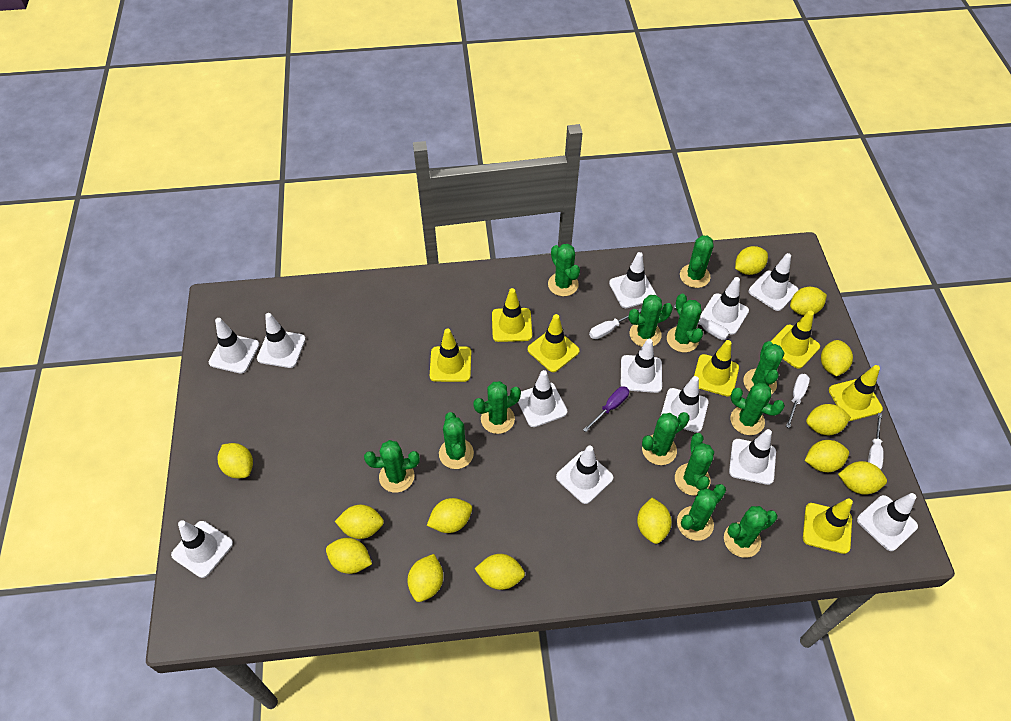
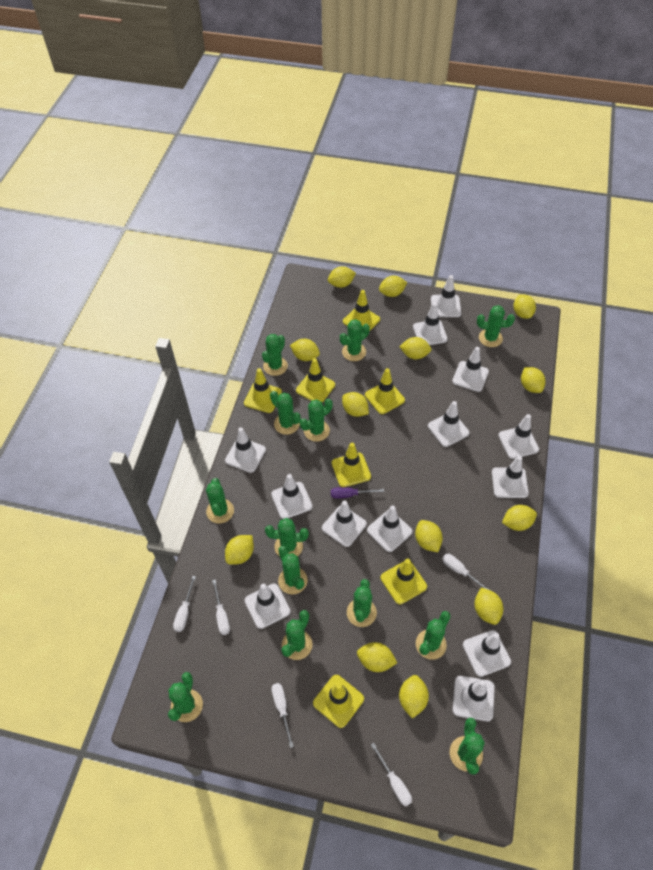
white screwdriver: [589,308,641,339] [673,304,729,340] [786,374,810,428] [868,413,884,470] = 4 -> [173,576,196,632] [212,579,230,635] [272,683,294,748] [371,743,412,806] [442,554,491,591] = 5
white traffic cone: [171,520,233,578] [209,318,259,374] [257,313,306,368] [518,370,567,427] [556,446,613,504] [609,252,656,308] [621,339,662,393] [661,376,709,433] [700,277,749,335] [729,429,776,485] [749,253,798,311] [857,493,918,551] = 12 -> [225,427,266,473] [245,583,290,629] [271,474,313,519] [322,500,367,547] [367,506,412,552] [413,302,448,345] [428,401,469,447] [431,275,461,317] [452,347,489,392] [453,676,495,721] [463,630,511,677] [492,456,529,498] [498,414,539,459] = 13

